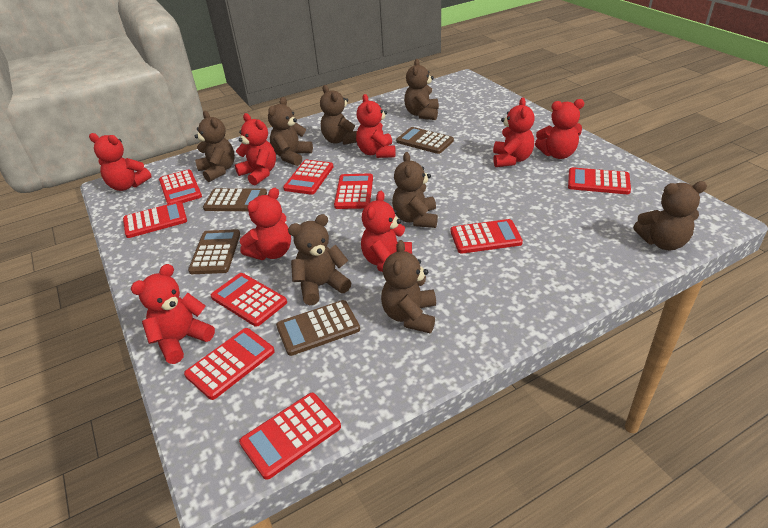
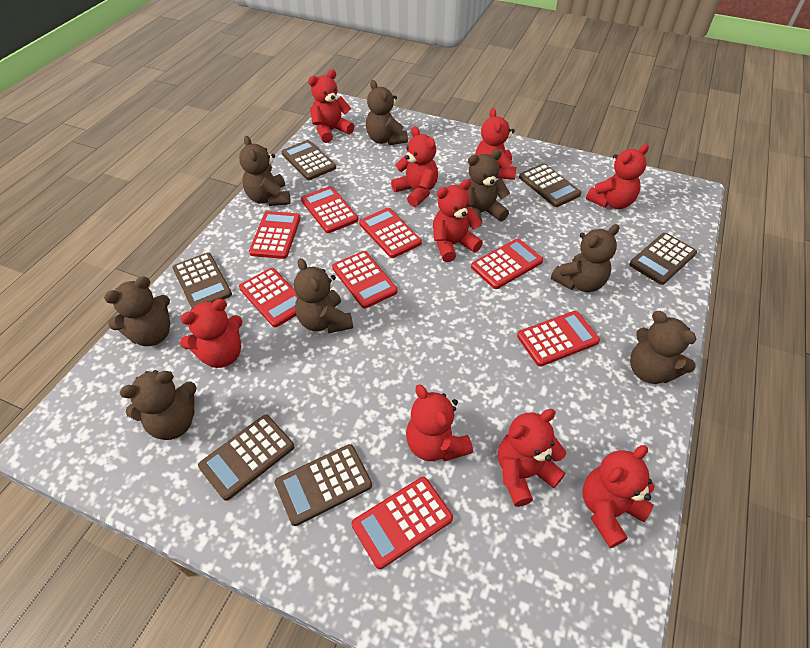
brown calculator: [188,229,240,274] [203,188,267,211] [276,300,360,356] [396,127,454,154] = 4 -> [172,253,232,308] [198,415,294,501] [275,444,372,526] [282,140,336,180] [519,163,582,207] [629,233,697,285] = 6
red calculator: [123,201,187,238] [159,169,202,204] [184,328,275,400] [211,273,287,327] [239,393,341,480] [283,160,334,195] [334,173,373,209] [451,219,523,254] [568,167,631,194] = 9 -> [239,268,298,327] [249,211,301,259] [301,186,358,233] [332,251,398,309] [352,477,453,569] [359,208,422,258] [471,238,543,289] [517,311,600,366] = 8
red teddy bear: [89,133,151,191] [131,264,215,364] [235,113,276,185] [240,188,291,260] [356,94,396,158] [361,191,412,272] [493,98,535,167] [535,99,585,159] = 8 -> [180,299,242,368] [308,70,354,143] [391,127,438,207] [406,384,473,461] [433,179,483,262] [475,108,516,180] [498,409,566,507] [582,445,655,548] [586,144,649,209] = 9

